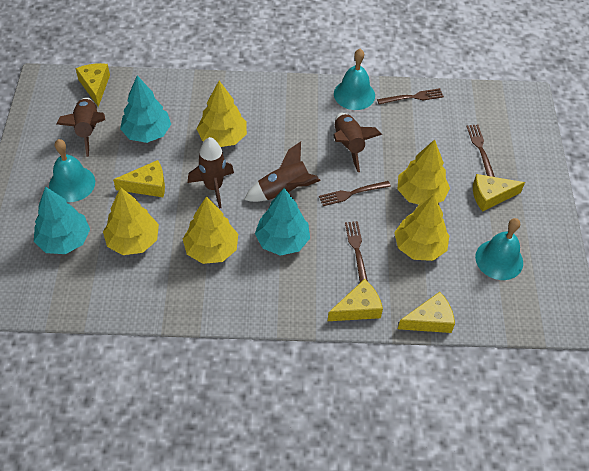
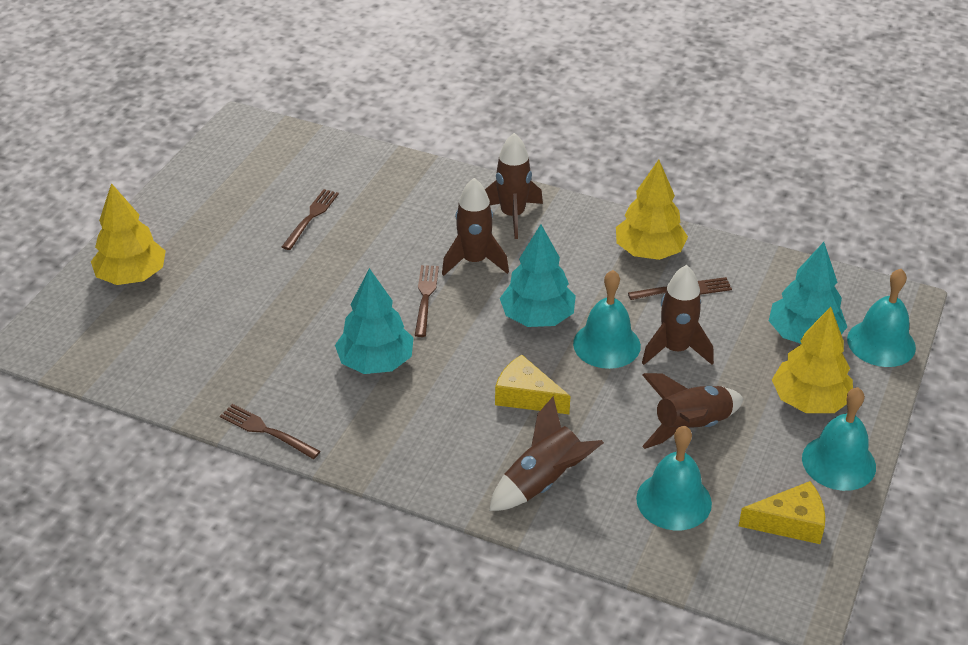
brown rocket: [57,97,105,157] [188,137,234,209] [244,141,321,202] [333,113,382,172] = 4 -> [442,178,509,276] [485,133,543,239] [489,396,604,511] [642,265,714,365] [642,373,744,449] = 5
turquoise bell: [49,139,95,202] [334,49,375,110] [475,218,523,280] = 3 -> [573,270,641,369] [636,426,712,530] [802,387,876,491] [847,269,916,367] = 4
yellow cheese: [75,63,110,107] [113,160,165,197] [328,279,383,321] [398,292,455,333] [473,174,525,212] = 5 -> [495,355,570,414] [739,481,825,544] = 2
yellow tree: [103,188,159,255] [183,196,238,264] [196,81,247,147] [394,194,449,261] [397,139,450,205] = 5 -> [91,183,166,285] [616,160,688,260] [772,307,853,413] = 3

